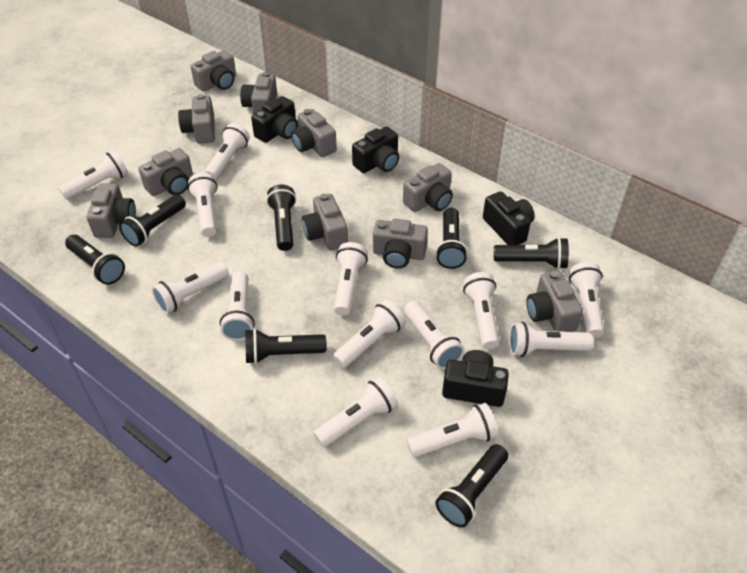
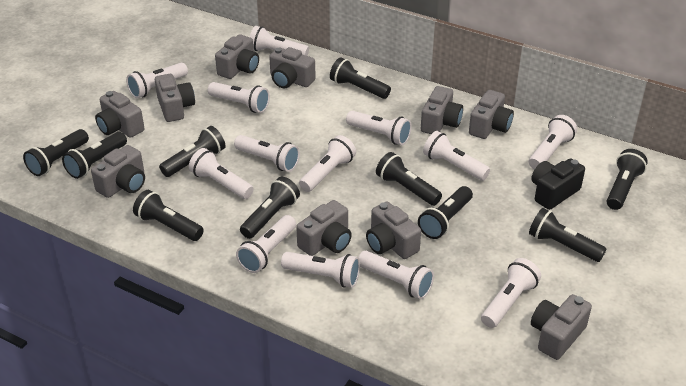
black camera: [251,96,298,143] [352,126,399,173] [442,350,509,407] [483,191,535,245] = 4 -> [532,158,585,210] = 1
black flashlight: [65,235,125,285] [119,194,186,247] [245,329,327,364] [266,184,296,251] [435,444,508,527] [436,208,468,269] [494,237,569,269] = 7 -> [23,129,89,176] [62,132,127,179] [133,190,204,241] [159,126,226,177] [240,177,300,239] [330,57,391,99] [376,152,442,206] [418,186,473,239] [529,208,606,262] [607,149,648,210] = 10

